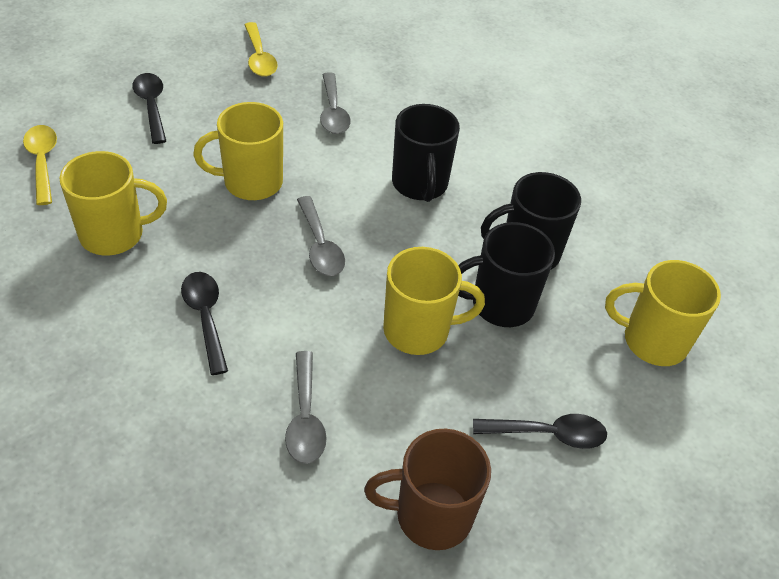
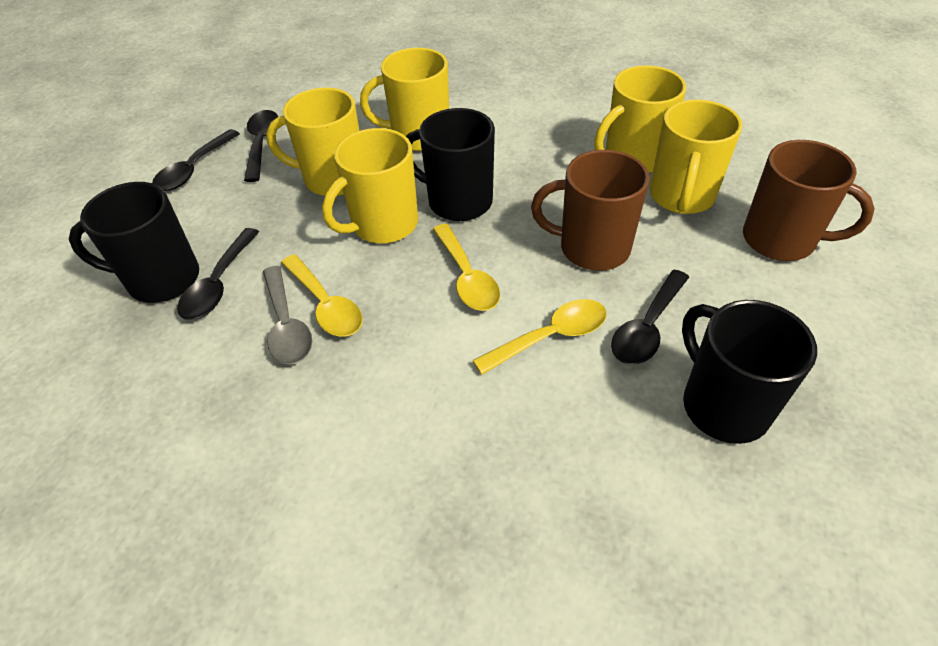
black spoon: [133,73,166,144] [181,272,228,375] [473,414,607,449] = 3 -> [152,129,240,191] [177,228,259,320] [244,110,278,182] [611,270,689,365] = 4
brown mug: [364,429,491,550] = 1 -> [531,150,650,271] [743,140,875,261] = 2
grey spoon: [285,351,327,464] [297,196,345,276] [320,72,351,134] = 3 -> [263,266,312,365] = 1
yellow mug: [60,151,167,255] [193,102,283,200] [383,247,485,355] [605,260,721,366] = 4 -> [266,88,359,196] [322,128,418,244] [360,48,449,151] [594,65,686,173] [650,100,743,214] = 5
yellow spoon: [23,125,57,205] [245,22,278,77] = 2 -> [281,254,363,337] [433,224,500,311] [473,299,607,375] = 3

